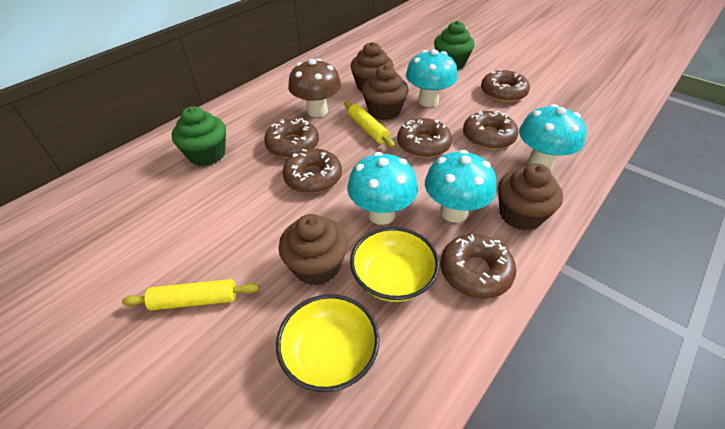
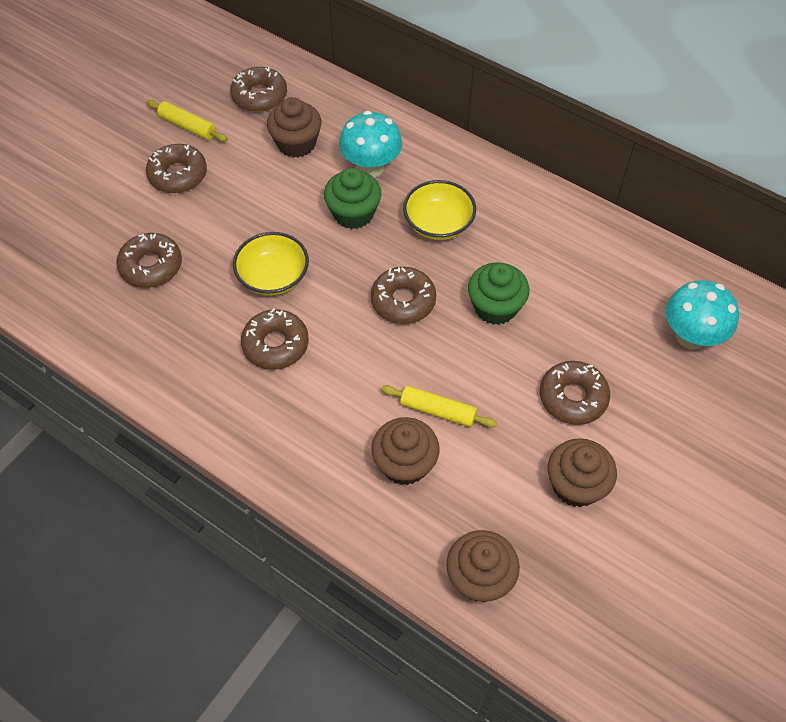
brown mushroom: [288,59,341,117] = 1 -> none = 0
turquoise mushroom: [347,152,418,225] [406,49,458,107] [425,150,496,223] [519,104,586,170] = 4 -> [339,111,402,178] [666,280,739,349] = 2

